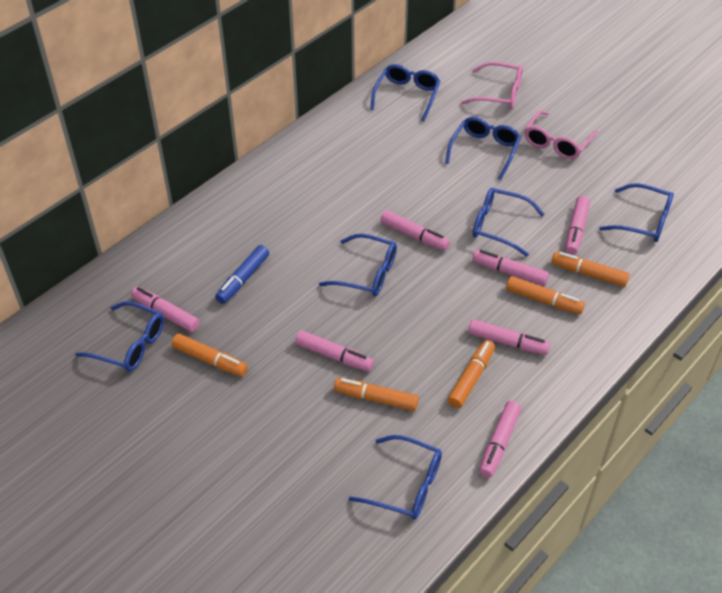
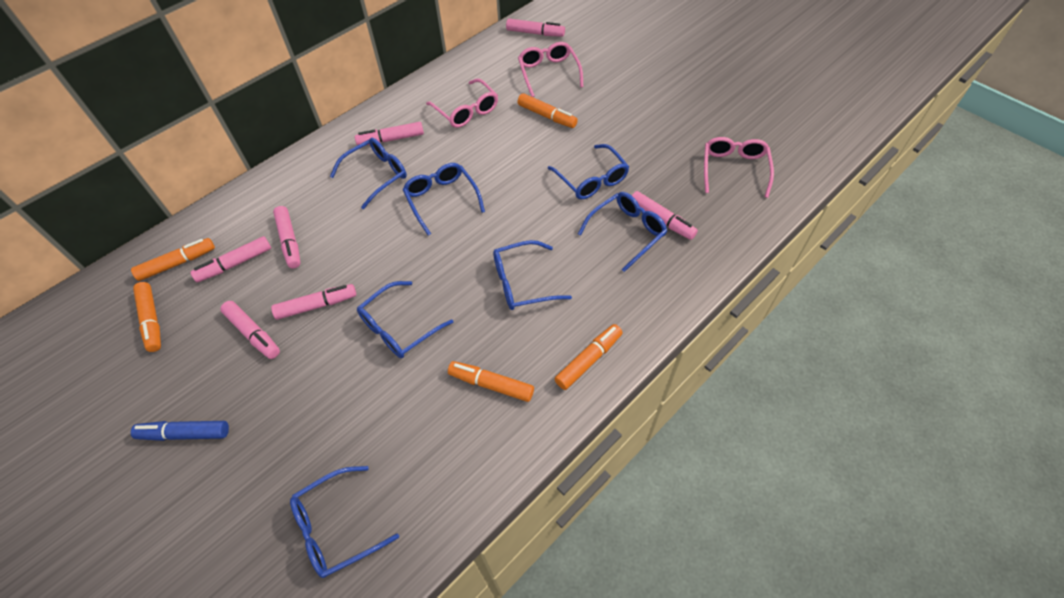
pink glasses: [461,62,523,109] [524,110,598,159] = 2 -> [426,78,498,128] [518,42,583,97] [704,137,774,198] = 3

